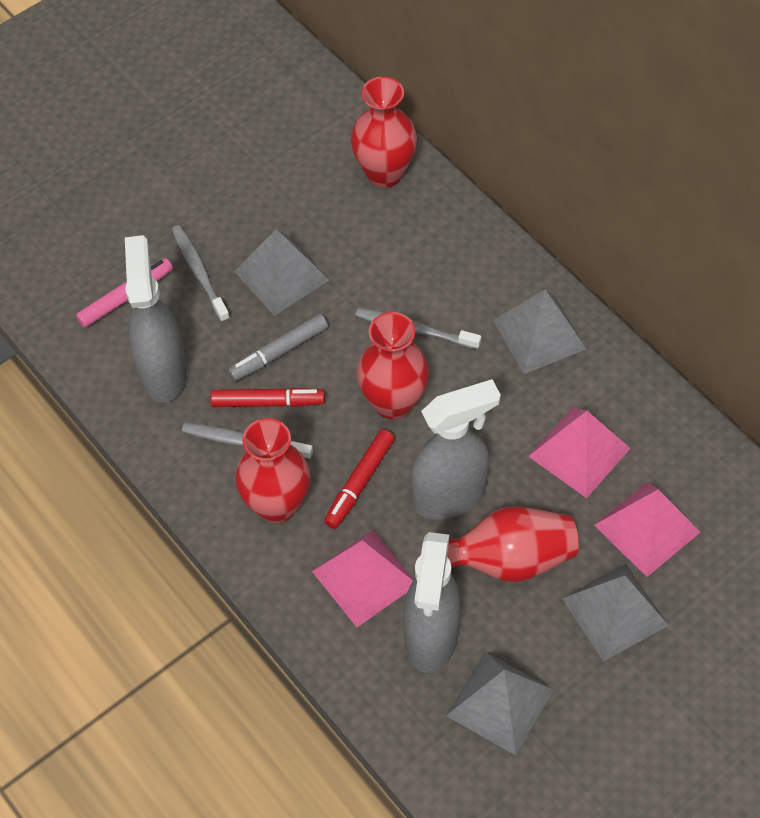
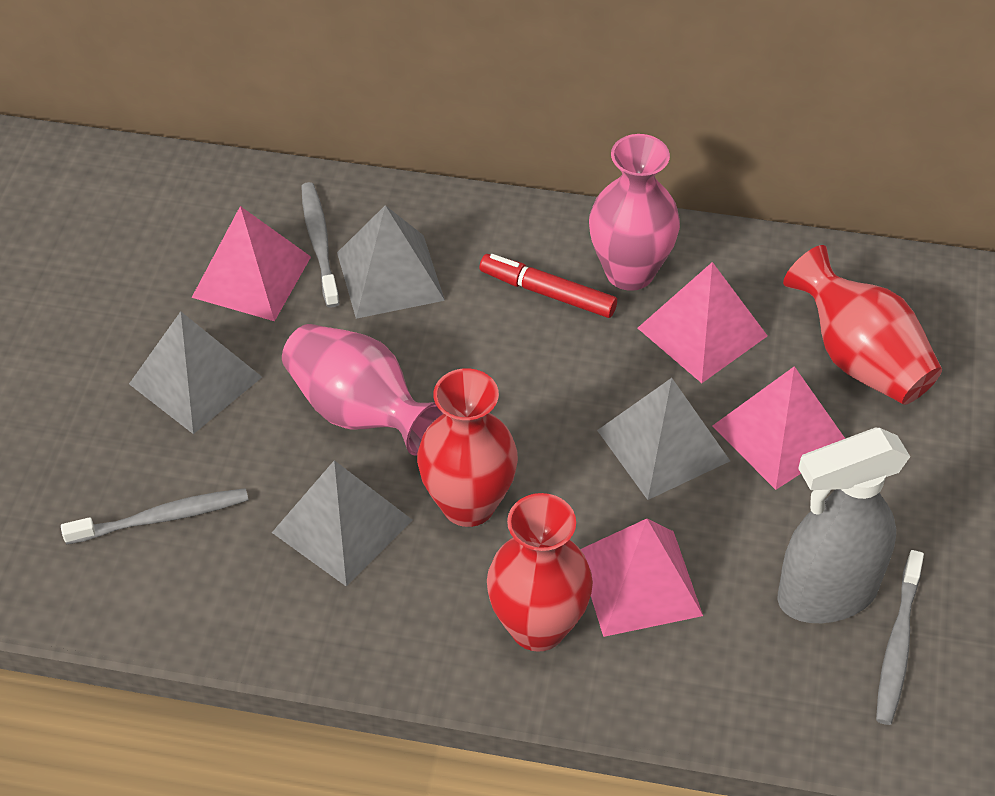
grey marker: [228,314,328,381] = 1 -> none = 0
grey spray bottle: [125,235,187,402] [403,532,461,673] [410,379,501,519] = 3 -> [777,428,910,623] = 1
pink marker: [76,258,173,328] = 1 -> none = 0
pink pyramid: [312,530,414,627] [528,408,630,498] [594,482,700,577] = 3 -> [191,206,311,321] [580,519,703,637] [638,262,768,383] [713,366,845,490] = 4
pink vase: none = 0 -> [282,324,444,456] [589,134,680,291] = 2
red marker: [211,388,325,407] [324,429,395,529] = 2 -> [479,254,617,318] = 1
red vase: [235,418,310,523] [351,77,417,188] [357,312,429,420] [432,507,579,582] = 4 -> [417,368,518,527] [487,493,593,652] [783,245,942,405] = 3

